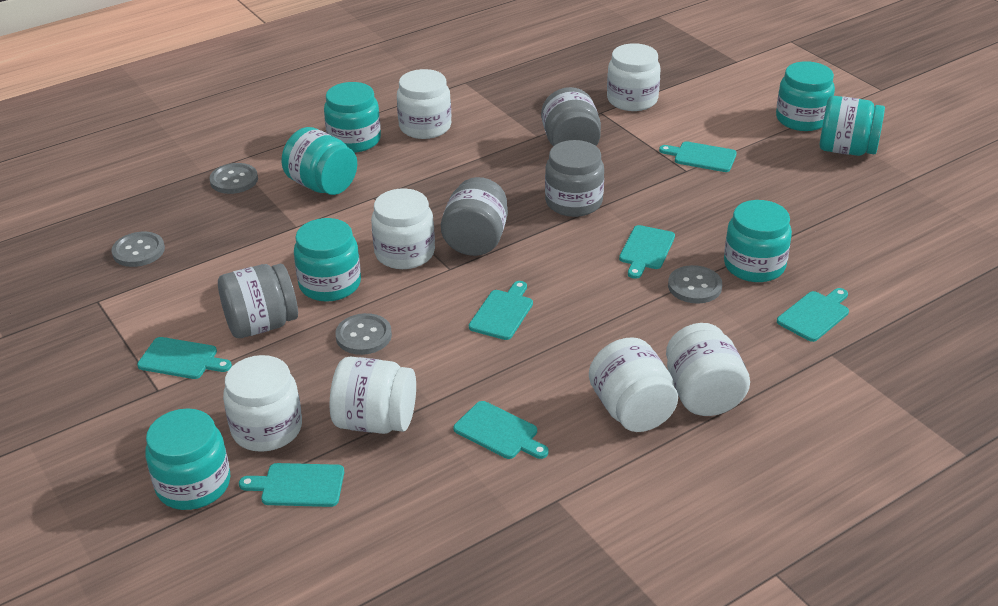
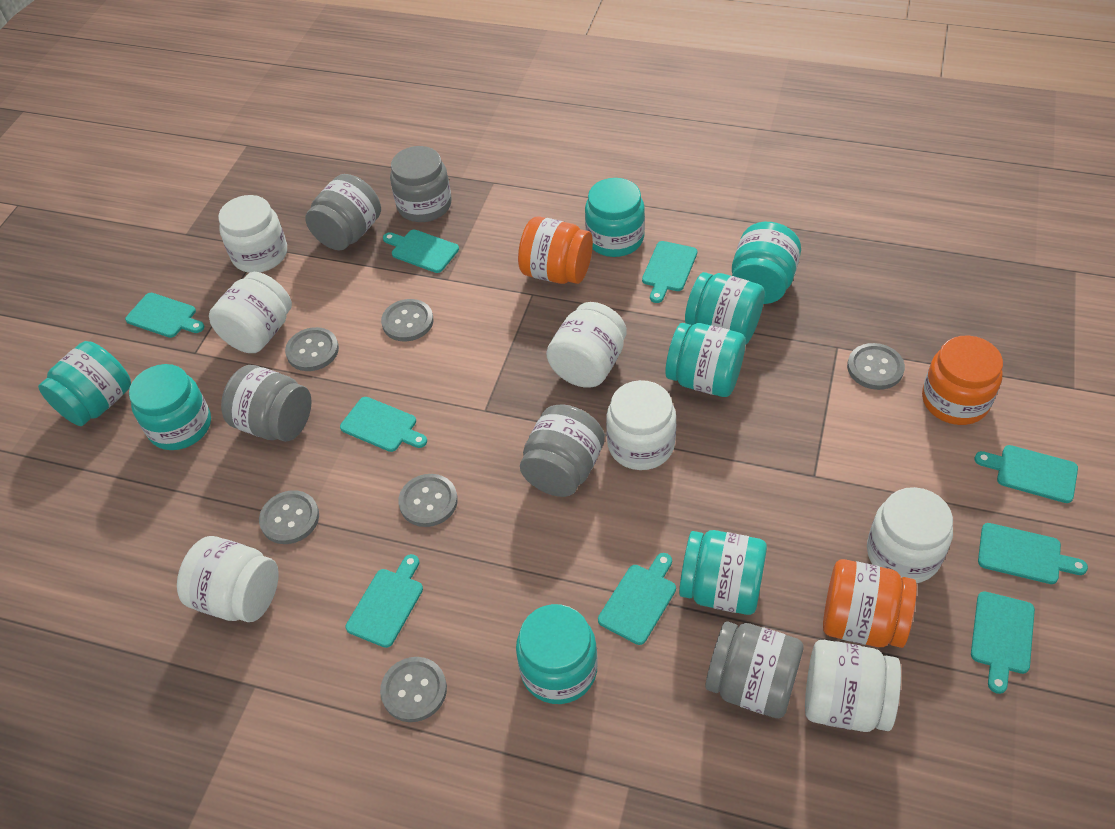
grey button: [112,232,165,267] [209,163,258,194] [335,313,392,355] [668,265,722,303] = 4 -> [259,490,319,544] [285,327,339,371] [380,657,447,722] [381,299,434,341] [398,474,458,527] [847,343,905,390] = 6
grey jar: [218,264,298,338] [441,177,508,256] [541,87,601,146] [545,140,604,217] = 4 -> [221,365,312,442] [305,174,381,250] [390,146,452,222] [520,405,605,497] [705,621,803,718] = 5
orange jar: none = 0 -> [518,216,593,284] [823,559,917,648] [922,335,1003,425] = 3
turquoise cutting board: [137,337,232,379] [239,463,344,507] [454,401,549,459] [469,281,533,340] [619,225,675,279] [659,141,737,172] [777,288,849,342] = 7 -> [125,293,204,338] [340,397,427,452] [345,554,423,648] [383,230,459,273] [598,553,676,645] [642,241,697,303] [971,591,1035,694] [975,445,1078,503] [978,523,1088,584] = 9
turquoise jar: [145,408,230,510] [282,127,357,195] [294,218,361,302] [324,82,381,153] [724,200,792,282] [776,61,835,131] [820,96,885,156] = 7 -> [38,341,131,426] [129,364,211,450] [516,604,598,704] [585,178,645,257] [665,323,746,397] [679,530,767,615] [685,272,765,345] [732,222,801,304] = 8

